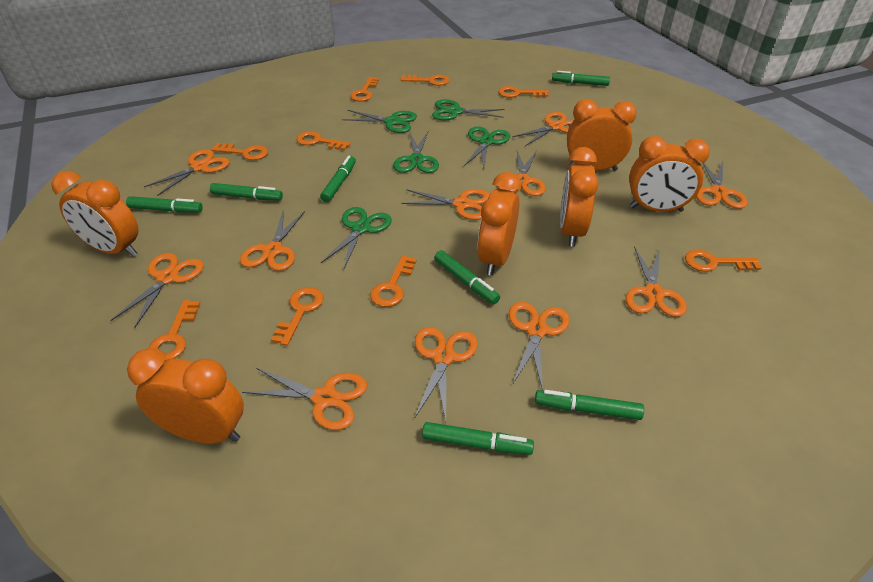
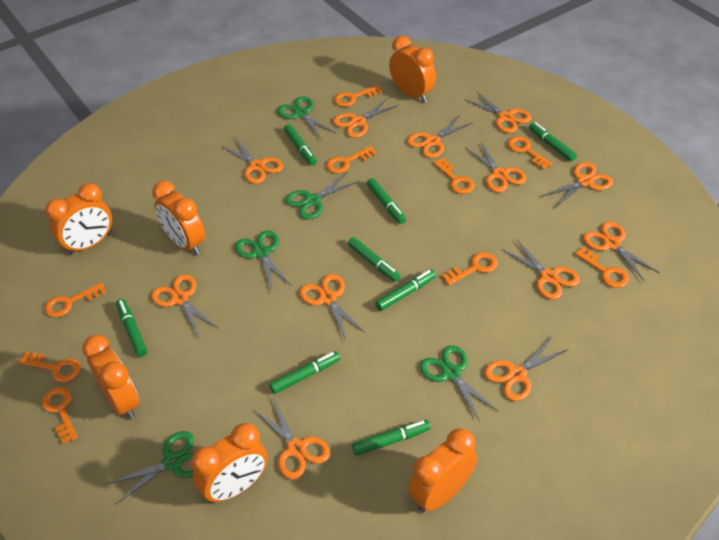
green marker: [126,196,203,212] [210,183,283,201] [320,156,356,202] [422,422,534,455] [434,250,500,304] [535,390,644,420] [552,71,610,86] = 7 -> [116,299,147,357] [269,351,340,394] [284,124,317,166] [348,237,401,282] [352,420,431,456] [367,178,406,224] [375,270,436,311] [529,122,577,161] = 8
orange scissors: [110,253,204,328] [144,149,230,196] [240,210,305,271] [242,368,367,430] [401,189,490,220] [414,327,478,421] [498,150,545,196] [509,302,570,390] [512,112,573,146] [626,246,687,317] [696,161,748,209] = 11 -> [151,274,219,337] [221,137,283,184] [253,397,330,480] [299,274,366,340] [333,98,399,138] [407,115,473,158] [465,91,531,133] [465,142,526,192] [484,337,569,401] [502,239,580,300] [541,162,613,208] [583,221,659,282] = 12

